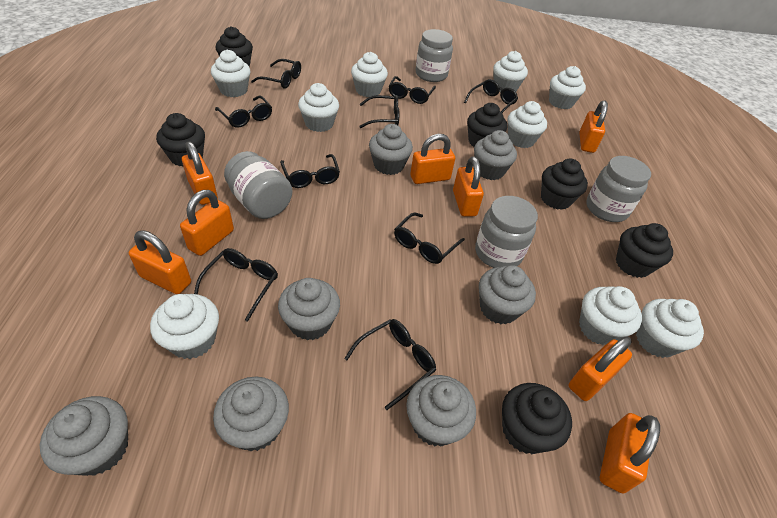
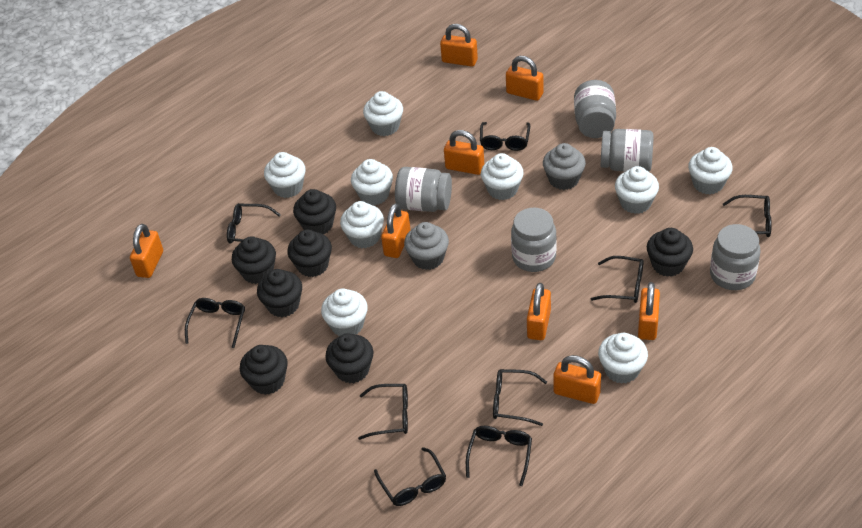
black cupcake: [156,113,205,167] [215,26,253,67] [467,103,507,147] [502,383,572,454] [541,159,588,210] [616,223,673,278] = 6 -> [232,236,276,284] [240,345,288,395] [257,269,302,317] [287,229,332,277] [293,189,336,234] [325,333,374,383] [647,228,693,277] = 7
grey cupcake: [40,396,128,476] [213,377,289,451] [278,278,340,340] [369,124,413,175] [406,375,476,446] [474,130,517,180] [479,265,536,324] = 7 -> [404,222,449,270] [543,143,586,190] = 2
grey jar: [224,151,292,219] [415,29,453,82] [475,196,538,268] [586,156,651,222] = 4 -> [395,167,452,212] [511,208,557,272] [574,80,616,138] [601,129,654,172] [710,224,760,290] = 5

